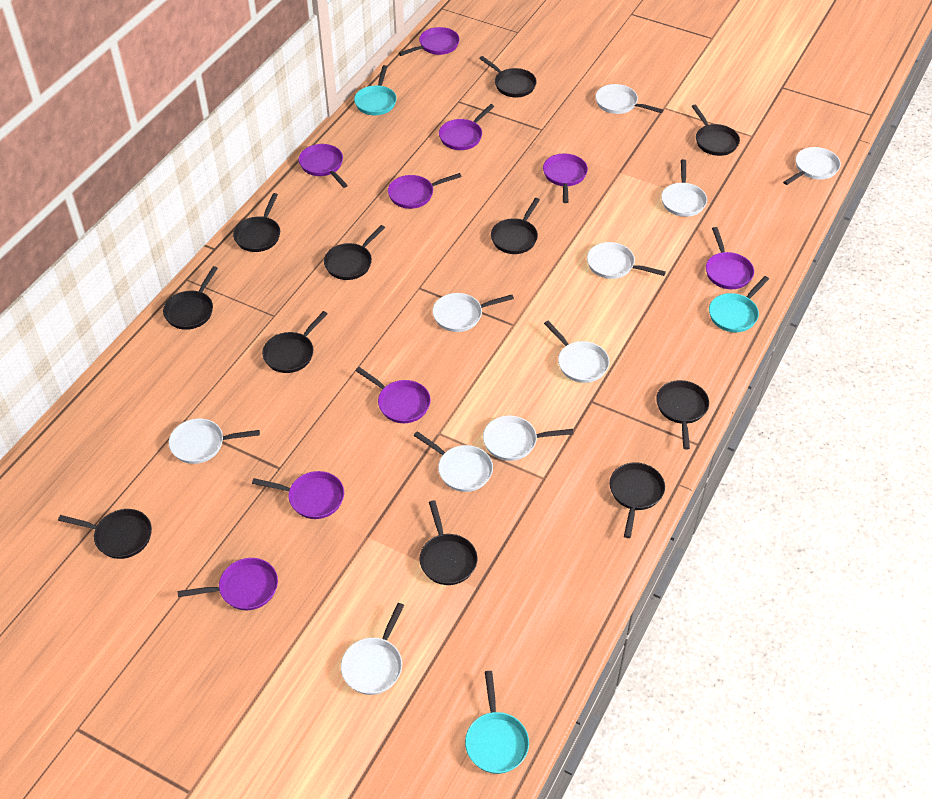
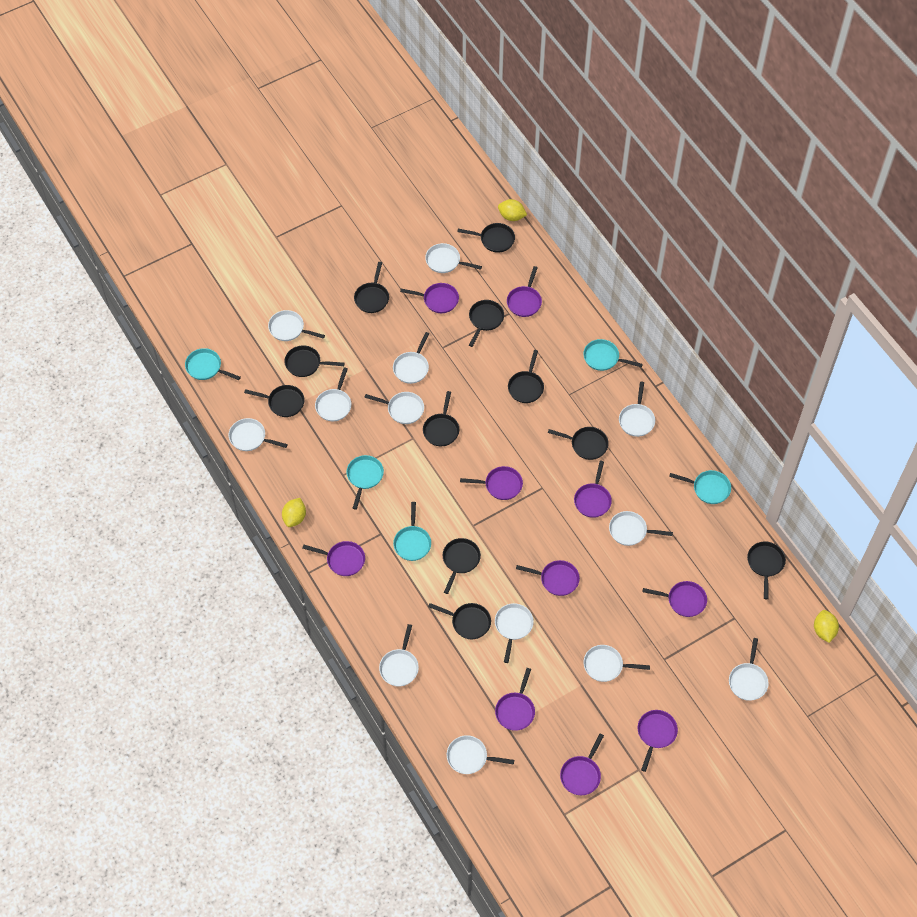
purple pan: [178,558,278,610] [252,471,344,519] [299,144,348,188] [355,367,431,423] [388,173,462,209] [399,27,460,56] [439,104,494,150] [543,154,588,203] [706,227,754,289] = 9 -> [302,541,365,576] [400,283,459,313] [460,466,523,500] [495,668,535,731] [507,266,542,317] [516,560,580,596] [560,734,604,795] [574,461,612,518] [638,710,678,772] [643,581,707,617] = 10
turquoise pan: [354,65,397,115] [465,671,529,774] [709,276,769,332] = 3 -> [185,348,241,380] [347,455,384,510] [393,502,431,561] [583,339,643,371] [669,470,731,504] = 5
white pan: [169,418,260,464] [341,603,404,695] [413,431,493,492] [432,293,514,332] [483,416,574,461] [544,321,609,383] [587,242,666,279] [595,84,663,114] [661,159,707,217] [783,147,841,185] = 10 -> [229,418,288,451] [268,310,325,341] [315,367,351,421] [364,392,424,424] [379,624,419,686] [393,332,429,384] [425,243,482,273] [447,735,514,774] [495,603,534,663] [584,645,650,682] [609,511,673,546] [619,381,655,437] [729,638,769,701] = 13
yellow lemon: none = 0 -> [282,498,306,527] [498,199,527,221] [814,610,839,643] = 3

